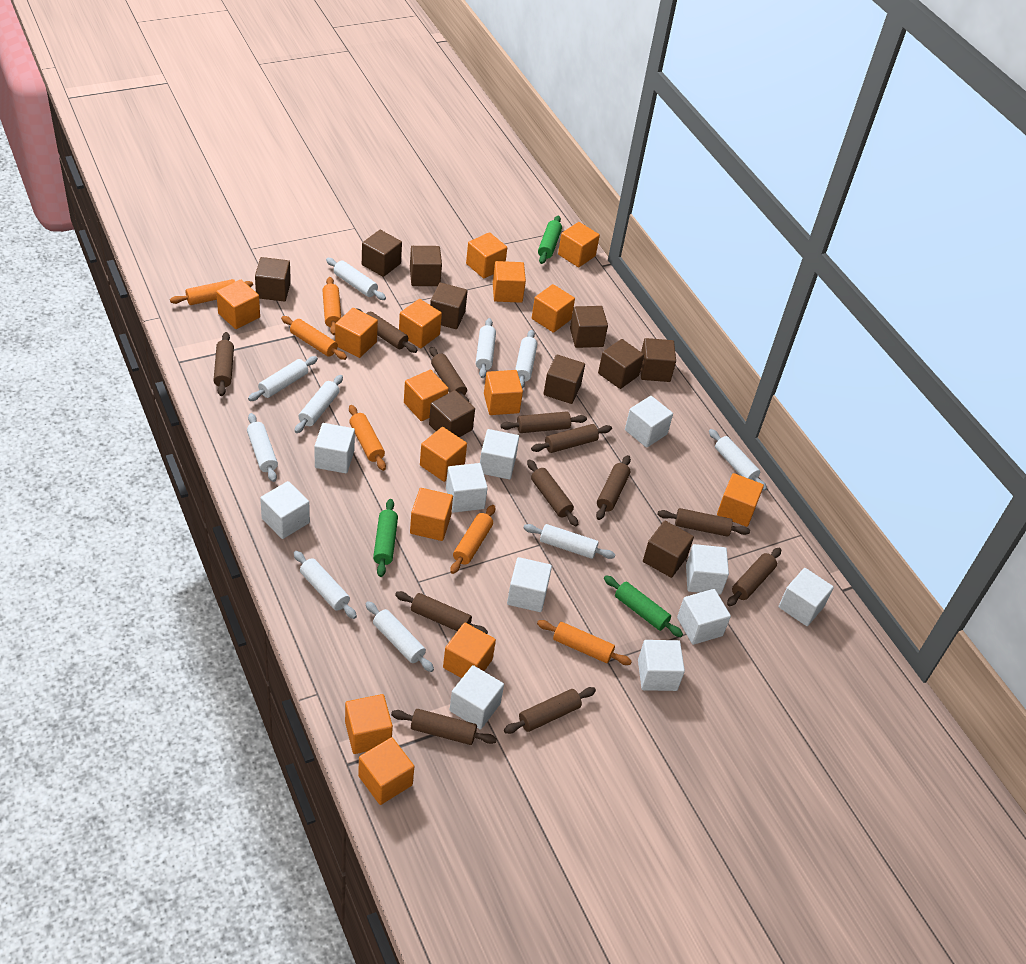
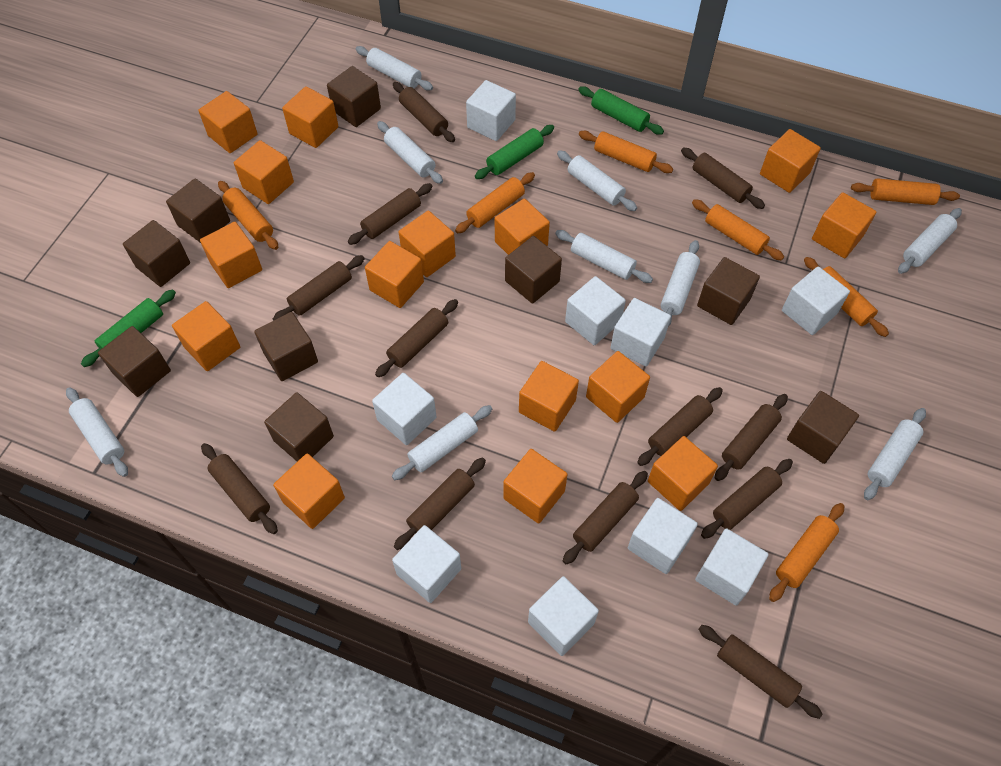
brown cube: [255,257,291,301] [362,230,402,277] [410,246,442,286] [429,390,475,437] [430,283,467,329] [543,355,585,404] [570,306,608,348] [598,339,644,389] [640,338,676,382] [643,521,694,578] = 10 -> [98,326,171,397] [123,220,190,287] [166,178,230,243] [254,312,318,381] [264,392,334,462] [327,66,381,127] [505,236,562,304] [697,257,760,325] [787,391,859,464] = 9
orange rolling pin: [170,279,253,305] [281,316,347,360] [322,277,341,335] [349,405,386,471] [450,505,495,574] [537,620,632,665] = 6 -> [218,181,278,250] [455,172,535,233] [579,131,673,173] [692,199,784,260] [769,503,844,602] [804,257,889,337] [851,178,960,205] = 7
white cube: [260,481,310,539] [314,423,355,473] [446,463,488,513] [449,665,504,729] [480,429,519,479] [507,557,552,612] [625,396,673,448] [638,640,685,691] [677,589,731,645] [686,544,729,595] [779,568,834,626] = 11 -> [372,373,437,445] [392,525,461,603] [466,80,516,141] [528,576,599,656] [565,276,626,345] [610,298,671,366] [628,498,698,574] [695,528,769,606] [782,266,850,335] = 9
white rolling pin: [247,413,278,482] [248,356,318,401] [294,551,357,619] [295,375,343,433] [326,258,386,300] [366,601,434,672] [476,318,496,378] [515,330,537,388] [524,524,616,559] [709,429,767,491] = 10 -> [66,387,128,477] [355,46,433,90] [377,121,443,184] [392,405,492,480] [555,230,653,283] [557,150,637,211] [661,240,700,326] [864,408,926,500] [898,208,962,274] = 9

